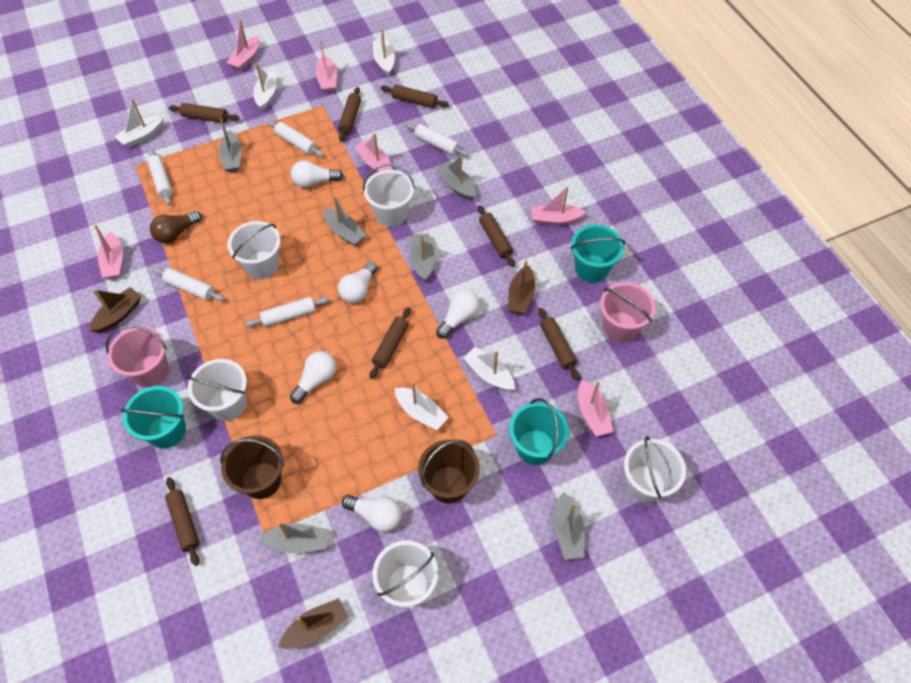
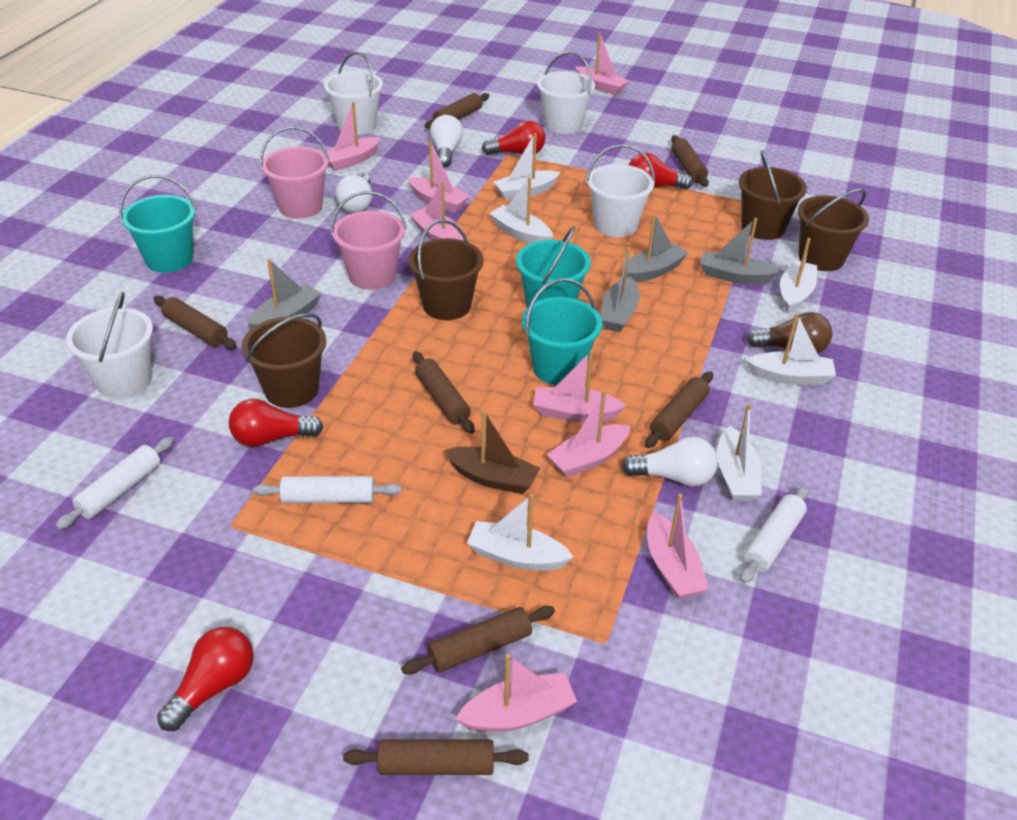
brown boat: [89,287,141,333] [278,598,348,649] [508,260,535,314] = 3 -> [444,410,540,494] = 1
brown bucket: [220,435,284,499] [418,440,480,504] = 2 -> [242,313,326,408] [408,219,484,320] [739,150,807,240] [798,189,869,271] = 4
grey boat: [219,119,242,172] [259,522,328,553] [324,196,366,246] [410,233,435,281] [437,156,476,201] [554,492,585,559] = 6 -> [247,259,322,329] [601,247,640,332] [622,214,689,282] [700,218,780,284] = 4
pink boat: [94,225,123,279] [227,19,260,71] [315,40,337,93] [355,133,392,173] [531,186,586,225] [578,379,613,436] = 6 -> [324,102,381,171] [408,141,470,213] [410,181,464,241] [455,654,577,732] [533,350,626,422] [546,390,630,477] [575,33,629,95] [647,494,709,599] = 8
red light bulb: none = 0 -> [157,627,254,731] [229,399,323,447] [482,121,545,155] [629,153,693,189] = 4
white boat: [115,98,164,148] [253,63,276,111] [373,29,395,76] [395,382,449,430] [463,347,515,391] = 5 -> [467,494,573,571] [489,177,553,244] [494,133,560,200] [717,403,762,501] [746,313,836,385] [780,238,817,313] = 6
white bucket: [187,359,247,421] [228,221,281,279] [363,164,415,226] [372,540,438,607] [624,436,686,503] = 5 -> [66,292,153,399] [324,51,383,135] [537,51,595,134] [586,144,655,237] = 4
white light bulb: [290,351,336,404] [291,160,343,188] [338,262,378,303] [342,495,402,532] [436,290,480,339] = 5 -> [335,173,372,212] [430,115,463,168] [622,437,718,486] = 3
white rolling pin: [147,149,173,205] [153,267,225,301] [245,297,329,327] [268,120,324,157] [406,123,469,157] = 5 -> [56,437,174,530] [253,476,401,503] [740,485,809,583] = 3

